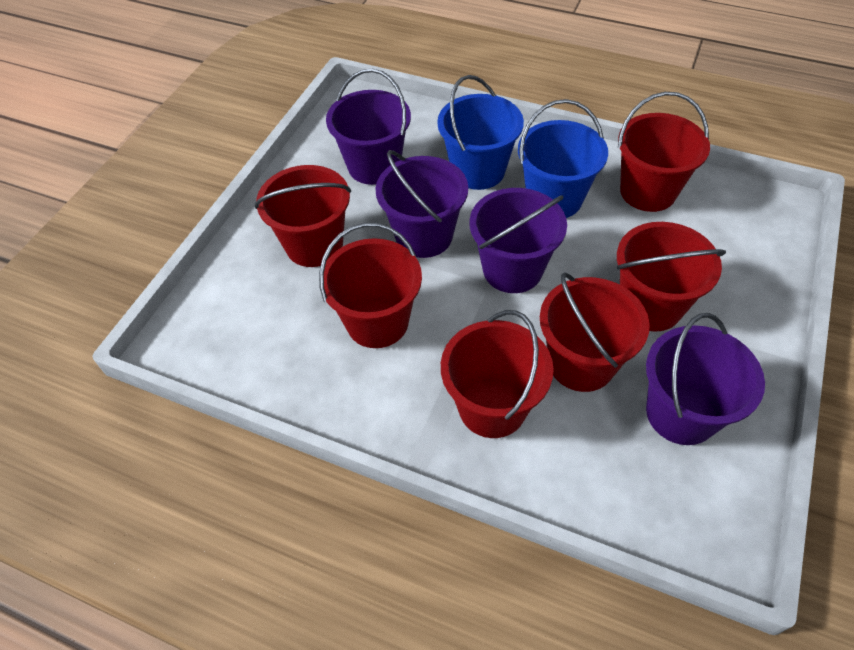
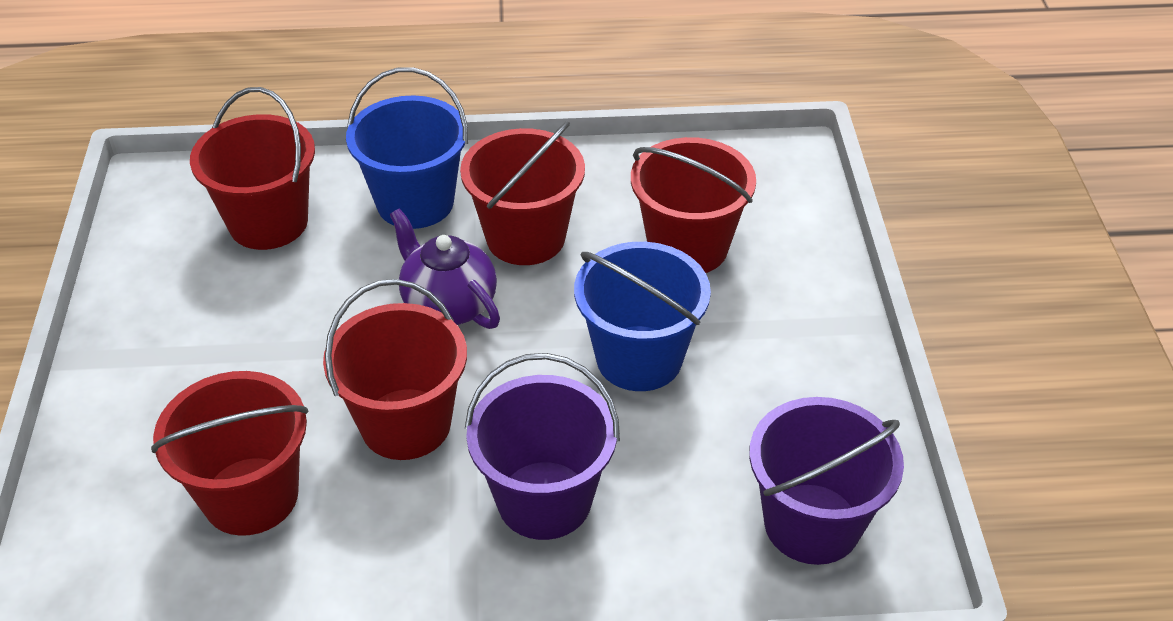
purple bucket: [326,69,411,185] [375,150,468,258] [470,188,567,293] [646,313,765,445] = 4 -> [465,353,620,540] [749,397,904,565] = 2
purple teapot: none = 0 -> [390,208,500,329] = 1
red bucket: [255,165,351,267] [319,223,422,348] [441,310,554,438] [540,272,650,392] [617,222,726,332] [618,92,710,212] = 6 -> [151,371,308,536] [190,87,315,250] [323,279,467,460] [460,121,585,265] [631,137,756,273] = 5

